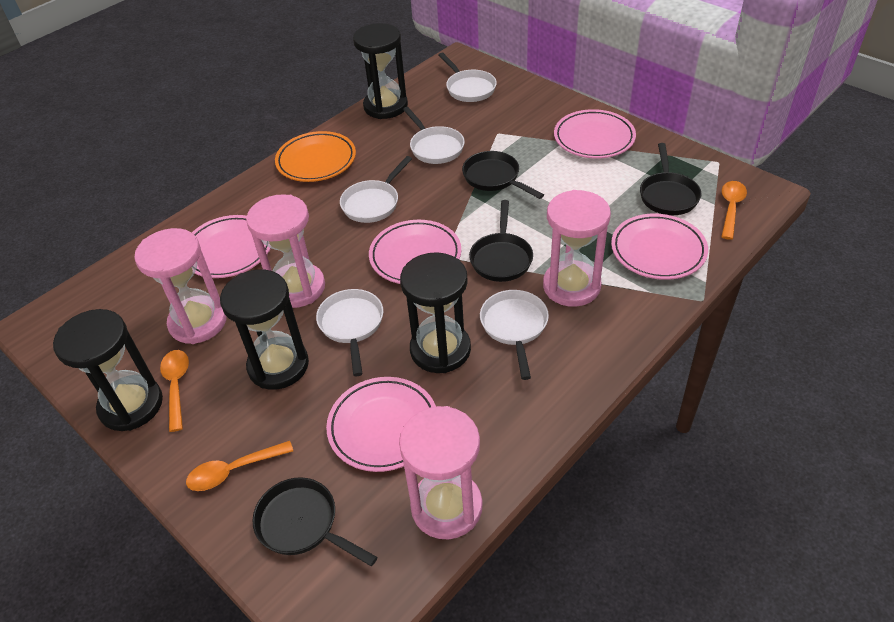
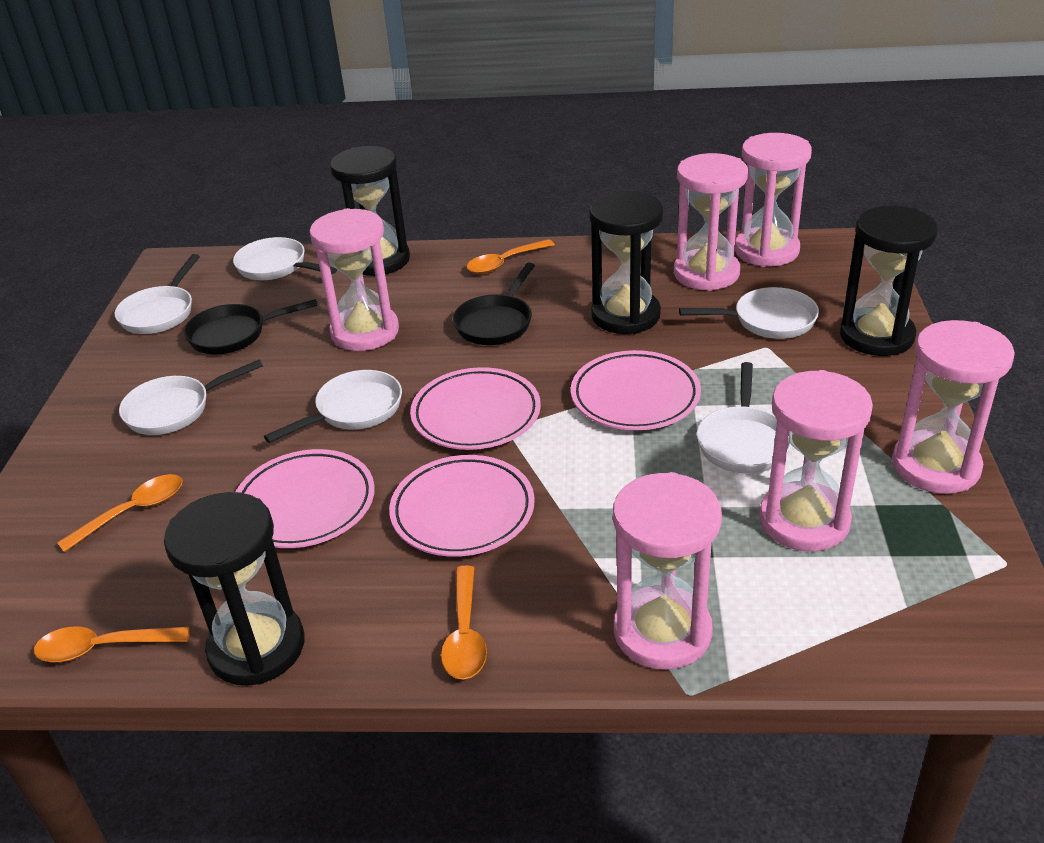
black pan: [253,477,377,566] [462,151,544,199] [469,200,533,282] [640,143,702,215] = 4 -> [184,299,318,355] [453,262,535,345] = 2
orange plate: [275,131,356,182] = 1 -> none = 0
orange spoon: [160,350,189,432] [186,441,293,491] [721,181,747,240] = 3 -> [34,626,190,662] [57,474,183,552] [441,565,487,679] [467,239,555,274] = 4
pink hourglass: [134,228,227,344] [246,194,325,308] [399,406,483,539] [543,190,611,307] = 4 -> [309,208,399,351] [613,472,722,670] [674,153,748,291] [735,133,812,267] [759,370,873,551] [892,320,1015,494] = 6
pink plate: [192,215,271,278] [326,377,436,472] [369,220,461,284] [554,109,636,158] [611,214,708,280] = 5 -> [236,449,375,548] [389,455,535,557] [410,367,541,450] [571,350,701,431] = 4
white pan: [316,289,383,376] [340,156,412,223] [403,107,465,164] [439,53,497,102] [480,290,549,380] = 5 -> [114,254,200,334] [119,360,263,435] [233,237,337,280] [264,370,402,443] [679,287,819,339] [697,362,791,474] = 6

